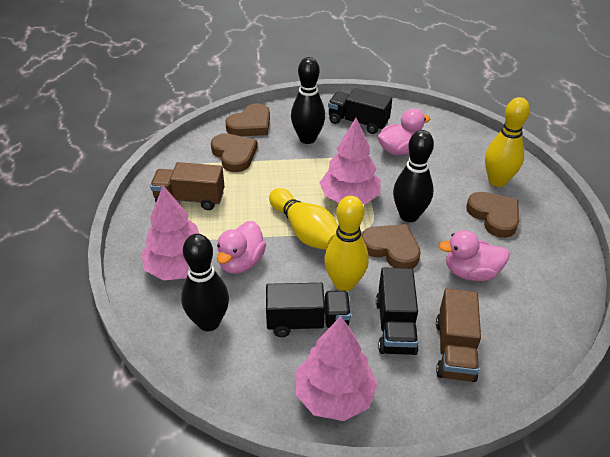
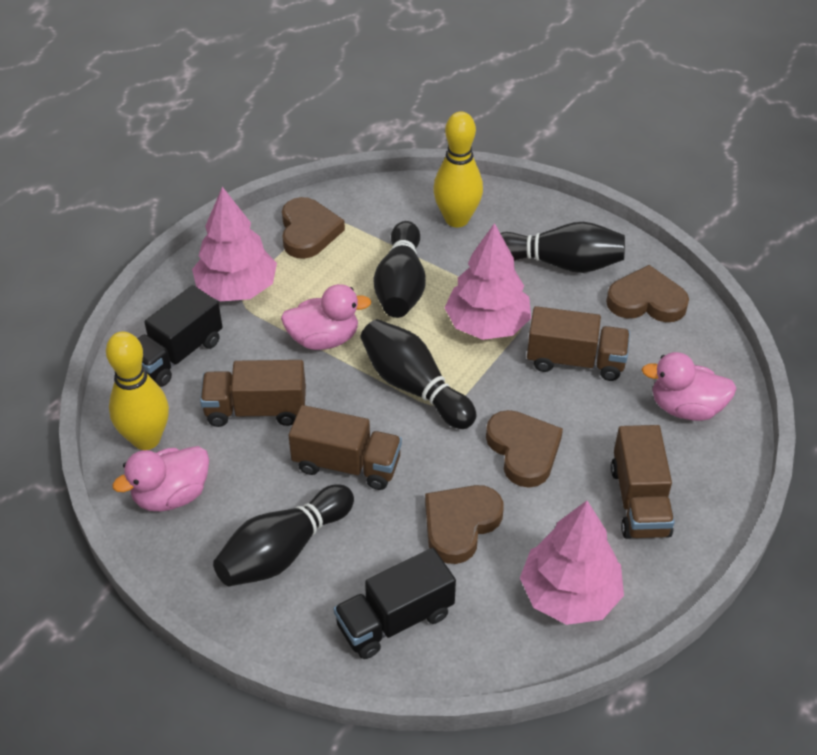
black bowling pin: [181,234,229,331] [291,57,325,144] [393,130,434,222] = 3 -> [213,484,354,586] [360,319,476,429] [374,221,426,318] [500,222,625,273] = 4
black truck: [266,283,351,337] [328,88,392,134] [376,267,419,355] = 3 -> [138,285,223,387] [333,548,456,659] = 2
brown truck: [150,162,225,210] [436,289,481,382] = 2 -> [200,360,306,427] [289,405,402,490] [527,306,630,381] [611,425,675,539] = 4
yellow bowling pin: [269,188,338,250] [324,196,369,291] [485,97,530,187] = 3 -> [106,331,169,450] [433,111,483,227] = 2

